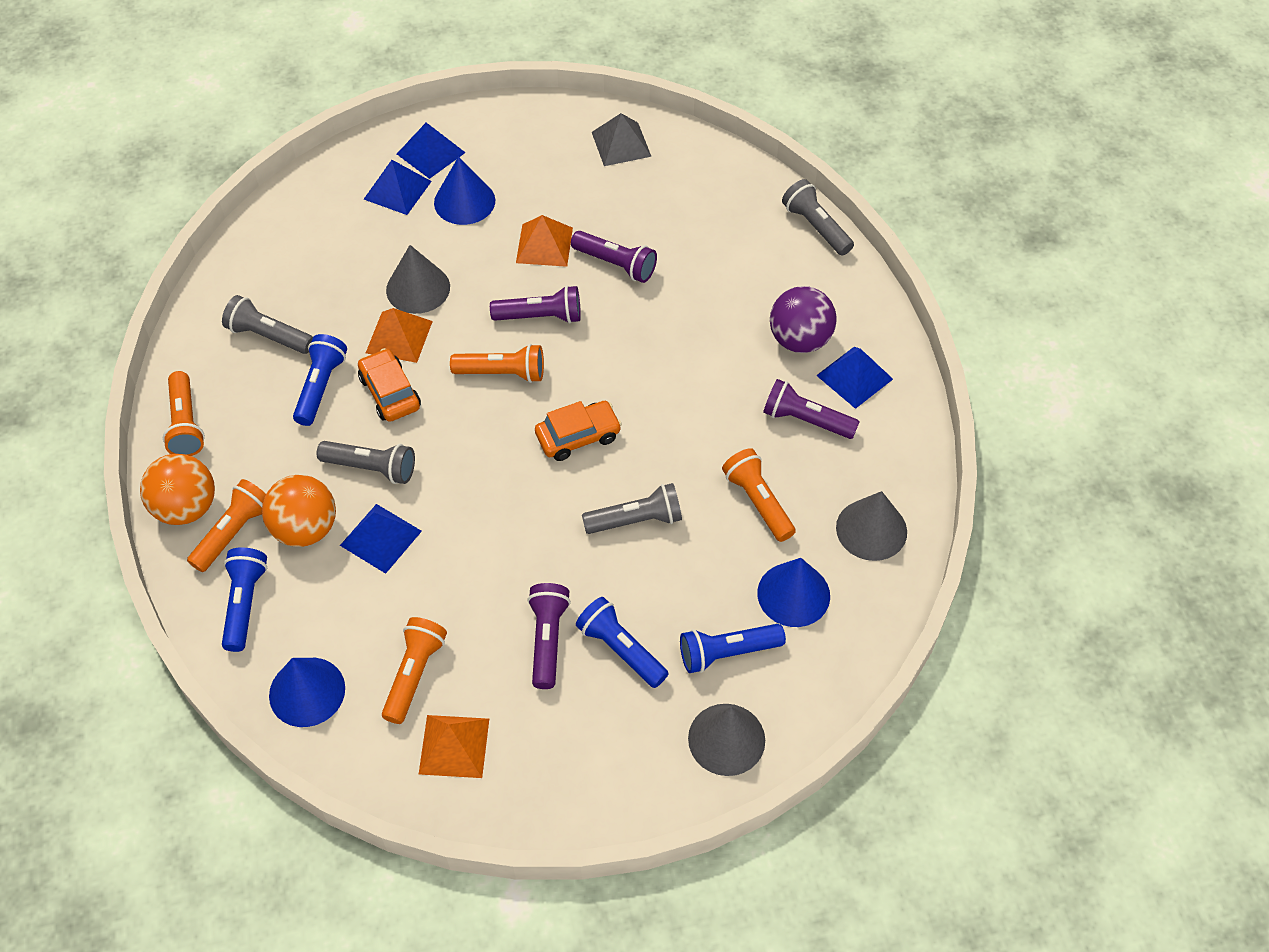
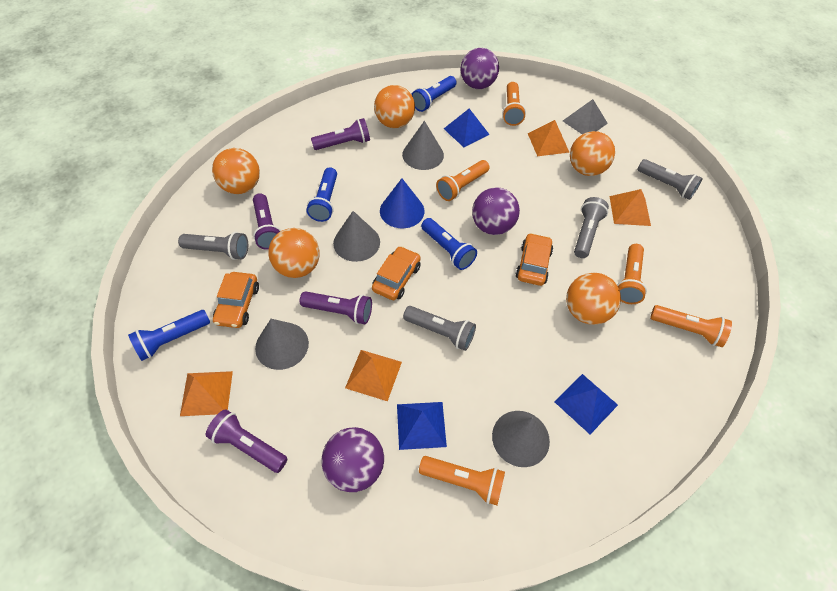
blue cone: [269,658,345,727] [434,157,495,225] [757,558,830,627] = 3 -> [380,178,424,228] = 1
blue pyramid: [340,504,422,574] [364,160,432,215] [397,123,466,179] [816,347,893,409] = 4 -> [397,402,447,450] [444,109,490,147] [554,374,618,434] = 3
grey cone: [386,245,450,314] [688,704,765,776] [836,491,907,561] = 3 -> [255,319,309,370] [333,211,380,262] [402,121,444,170] [492,411,550,467] = 4
orange ball: [140,454,215,525] [262,475,336,547] = 2 -> [212,148,260,194] [268,228,320,278] [374,85,415,128] [566,273,621,325] [570,131,615,176] = 5
orange car: [358,348,421,422] [535,401,622,461] = 2 -> [213,272,259,328] [372,246,421,300] [516,233,553,286] = 3
orange pyramid: [366,308,433,363] [419,715,489,778] [516,215,573,267] = 3 -> [180,371,233,416] [345,350,402,401] [528,120,570,156] [609,189,651,226] = 4
purple ball: [770,286,836,353] = 1 -> [322,427,384,492] [460,48,499,89] [472,187,520,235] = 3

